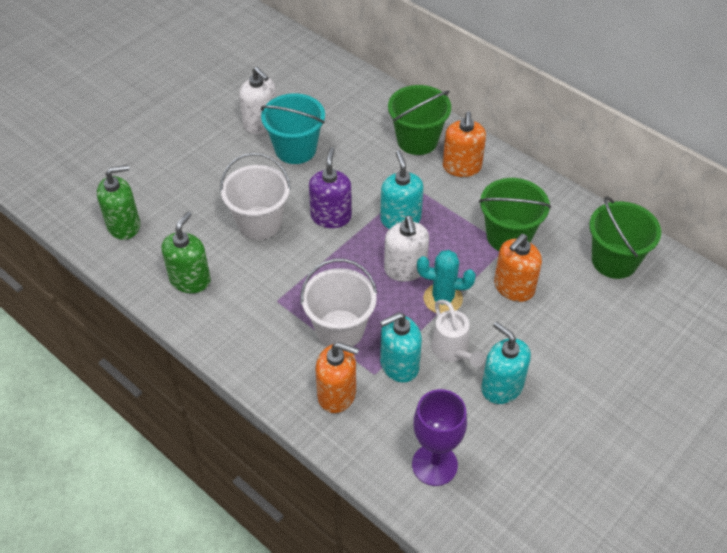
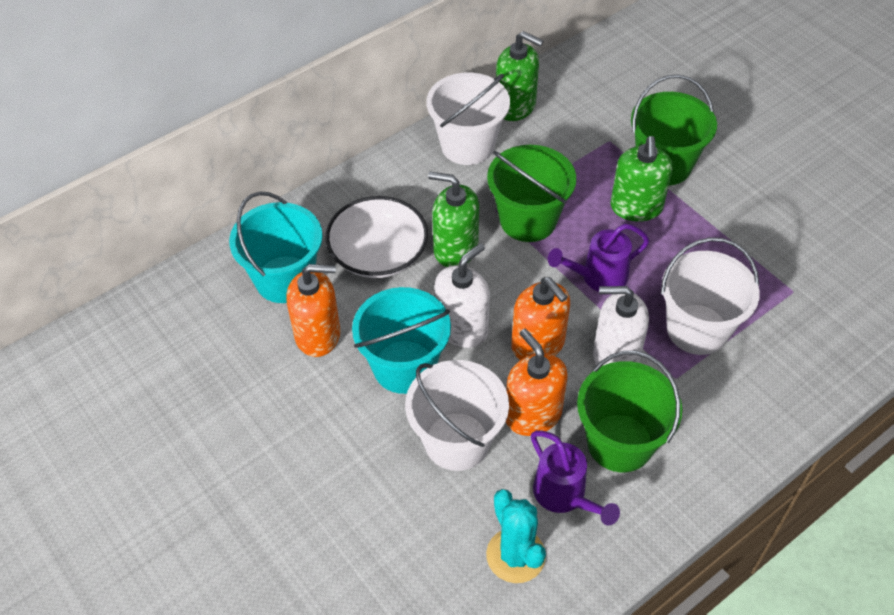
green soap dispenser: [97,165,140,240] [161,211,211,293] = 2 -> [428,172,479,267] [496,31,544,121] [610,136,673,222] = 3
purple goblet: [412,389,467,486] = 1 -> none = 0
purple soap dispenser: [309,148,352,228] = 1 -> none = 0
purple watering can: none = 0 -> [531,430,620,525] [548,224,649,292] = 2
turquoise bucket: [261,93,325,164] = 1 -> [229,191,323,303] [352,287,451,394] = 2
turquoise soap dispenser: [380,150,424,229] [380,312,422,383] [481,322,531,404] = 3 -> none = 0
white bowl: none = 0 -> [325,196,428,278] = 1
white bucket: [220,153,291,240] [301,259,377,347] = 2 -> [405,360,509,471] [426,73,510,165] [661,237,760,355] = 3
white watering can: [431,300,485,367] = 1 -> none = 0

